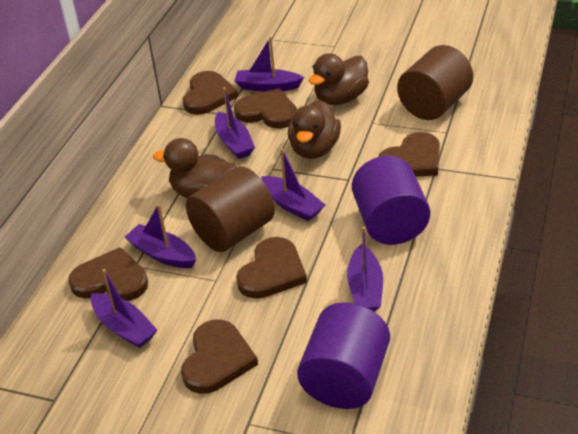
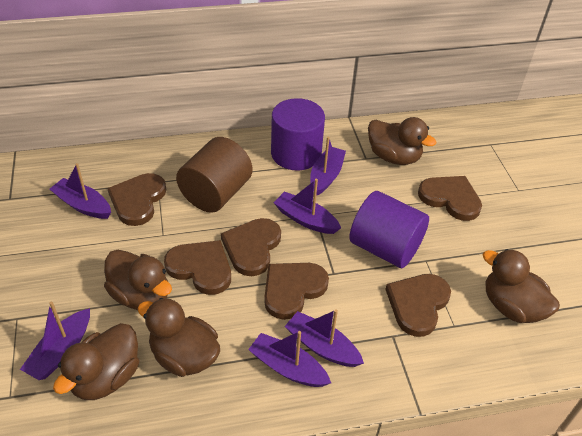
brown cylinder: [186,166,275,252] [397,45,473,120] = 2 -> [176,137,253,213] = 1
brown duck: [153,138,237,198] [288,100,341,159] [309,53,369,105] = 3 -> [53,323,139,400] [104,250,172,310] [138,298,220,377] [368,117,436,165] [483,249,560,323] = 5

